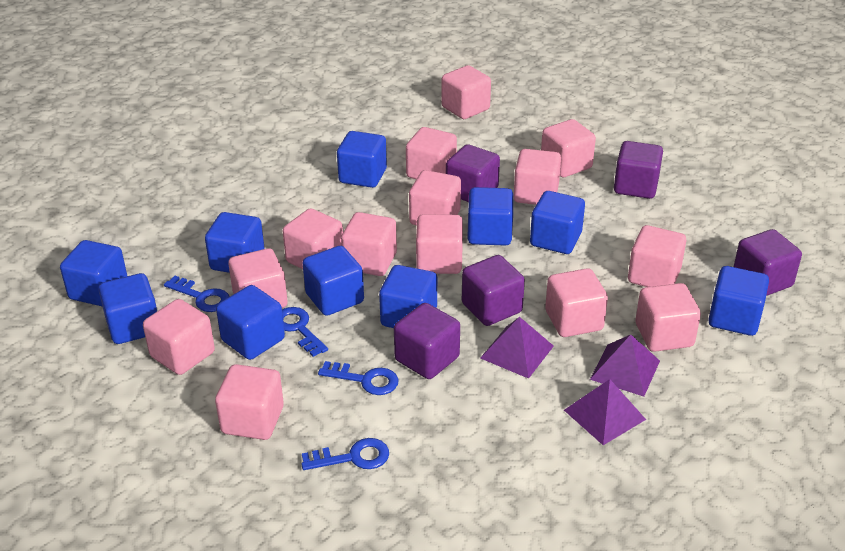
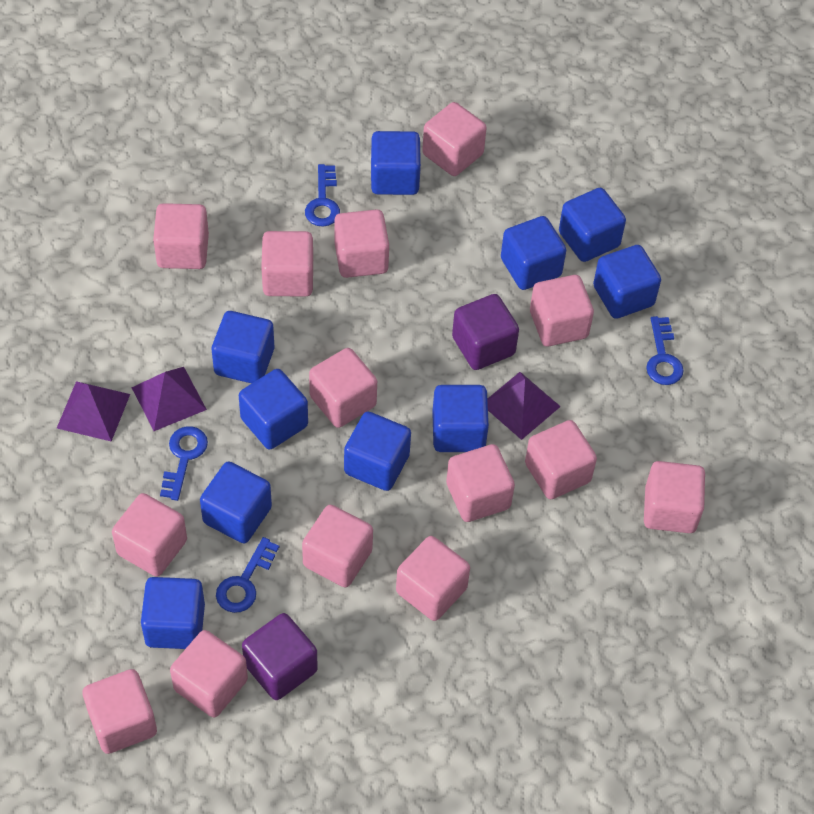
purple cube: [394,303,460,379] [446,144,500,202] [462,255,525,326] [614,141,663,199] [734,229,802,296] = 5 -> [242,613,318,700] [452,294,519,370] = 2

